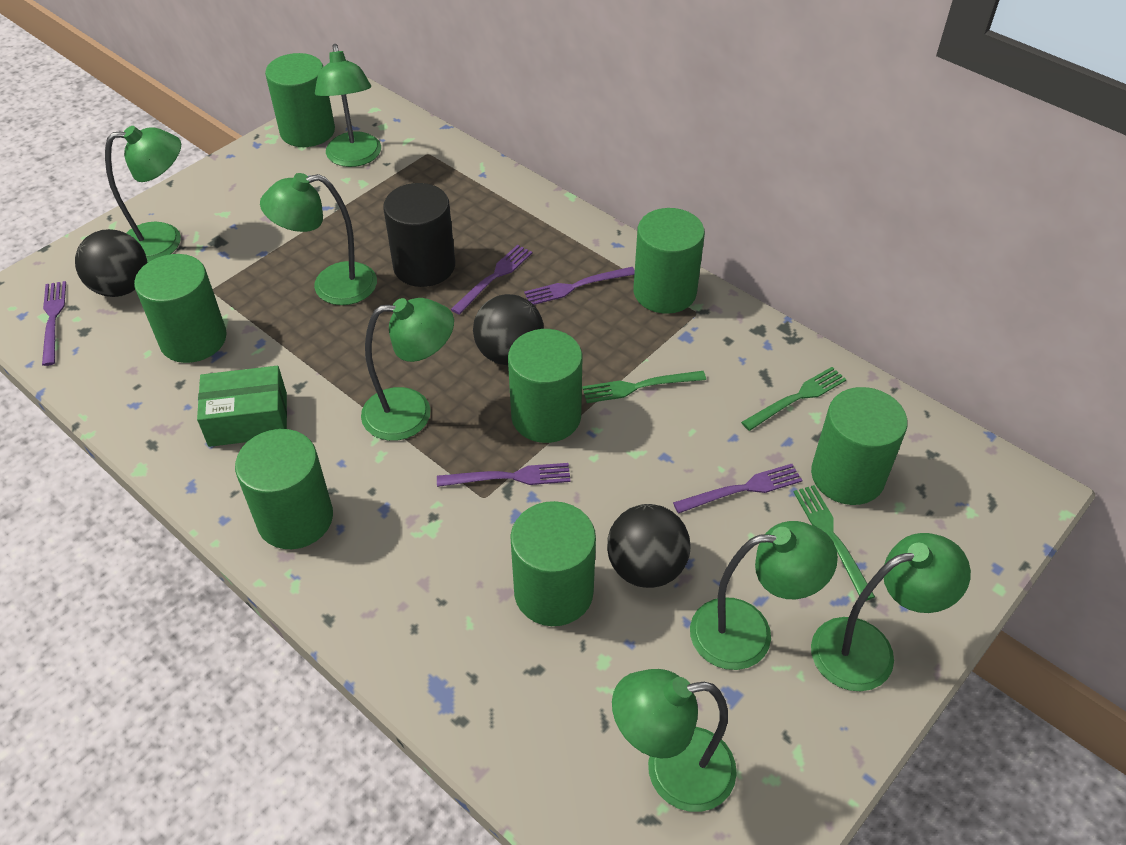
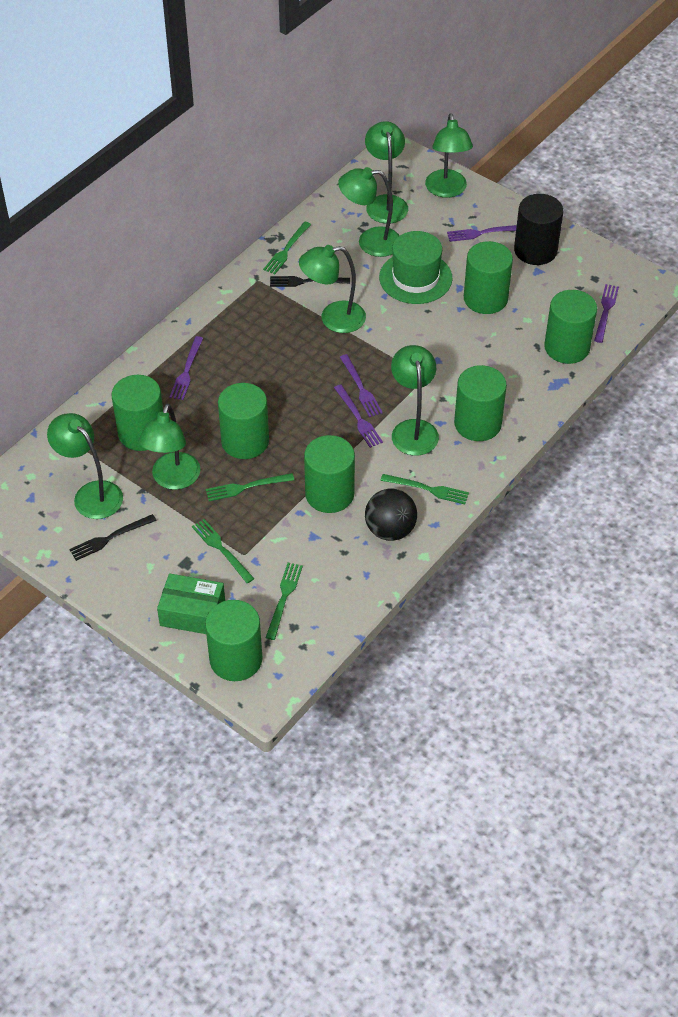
black ball: [75,229,147,297] [473,294,544,365] [607,504,691,588] = 3 -> [365,488,417,541] = 1
black fork: none = 0 -> [69,514,157,561] [270,276,350,287] = 2
green fork: [582,371,706,403] [741,367,847,431] [794,485,875,601] = 3 -> [192,519,255,584] [206,473,294,501] [263,222,311,274] [266,562,303,640] [380,474,469,505] = 5
green hat: none = 0 -> [379,231,453,304] = 1

